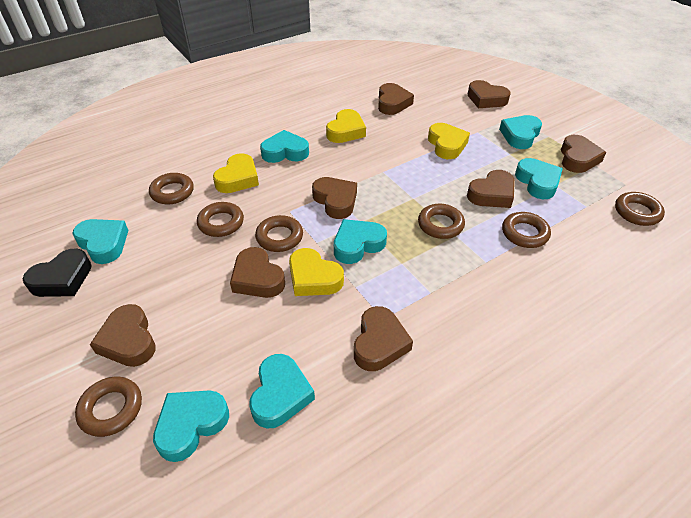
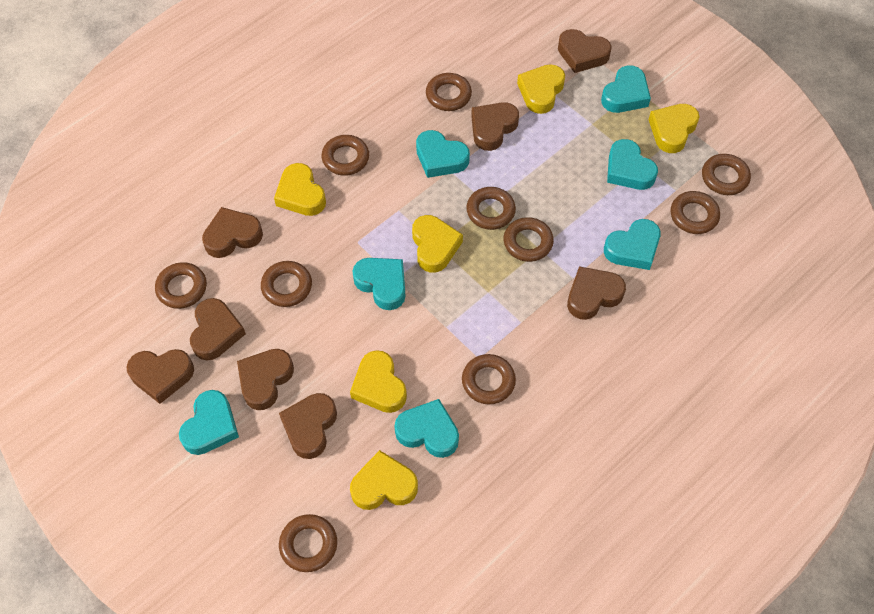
black heart: [23,248,92,297] = 1 -> none = 0
brown ring: [75,377,142,437] [149,173,194,204] [197,202,244,237] [255,215,303,252] [418,204,465,239] [502,212,551,248] [615,192,665,226] = 7 -> [155,262,207,309] [261,261,312,307] [279,514,337,572] [321,135,369,176] [426,73,472,111] [462,354,516,405] [466,187,516,230] [504,217,554,262] [670,191,720,234] [702,154,751,195] = 10
yellow heart: [213,153,259,193] [289,248,344,296] [326,109,366,143] [428,123,470,159] = 4 -> [274,163,326,216] [350,350,407,413] [350,450,418,510] [412,215,463,273] [517,64,565,114] [649,104,700,153] = 6

